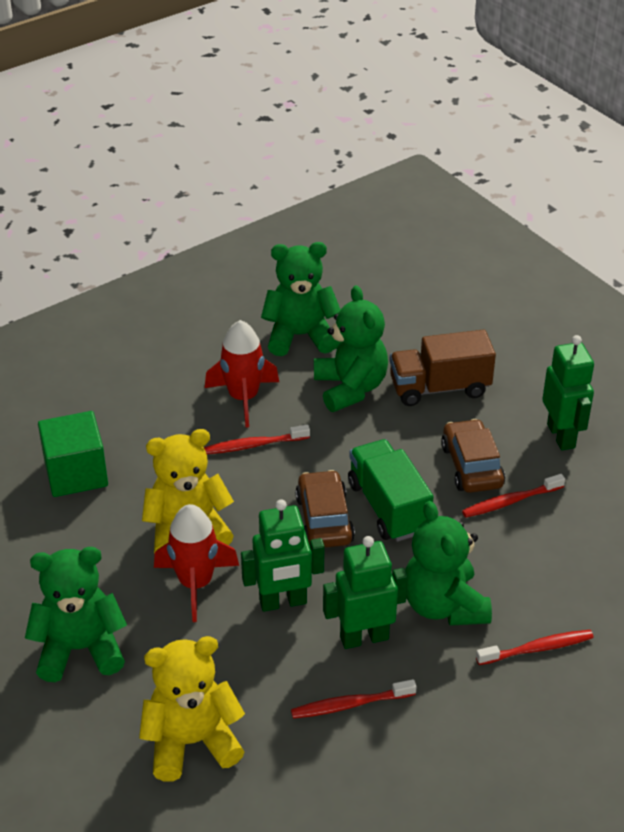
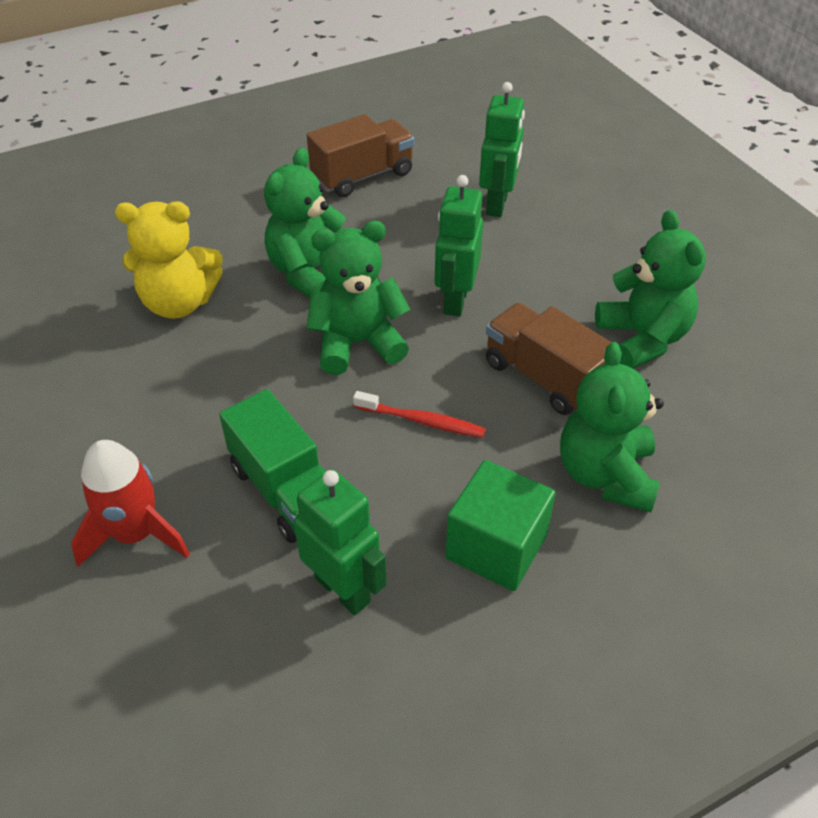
brown car: [295,470,355,548] [441,419,505,493] = 2 -> none = 0
brown truck: [389,330,496,406] = 1 -> [307,114,414,197] [486,303,612,415] = 2
red rocket: [154,504,239,622] [205,320,279,428] = 2 -> [71,440,190,567] = 1
red toothbrush: [204,425,310,454] [291,679,417,719] [462,474,565,517] [476,630,594,665] = 4 -> [353,391,486,438] = 1
yellow teddy bear: [139,636,245,781] [142,429,234,554] = 2 -> [115,201,223,319] = 1

